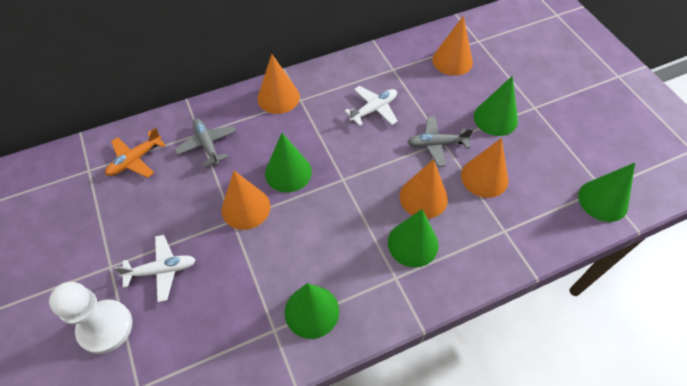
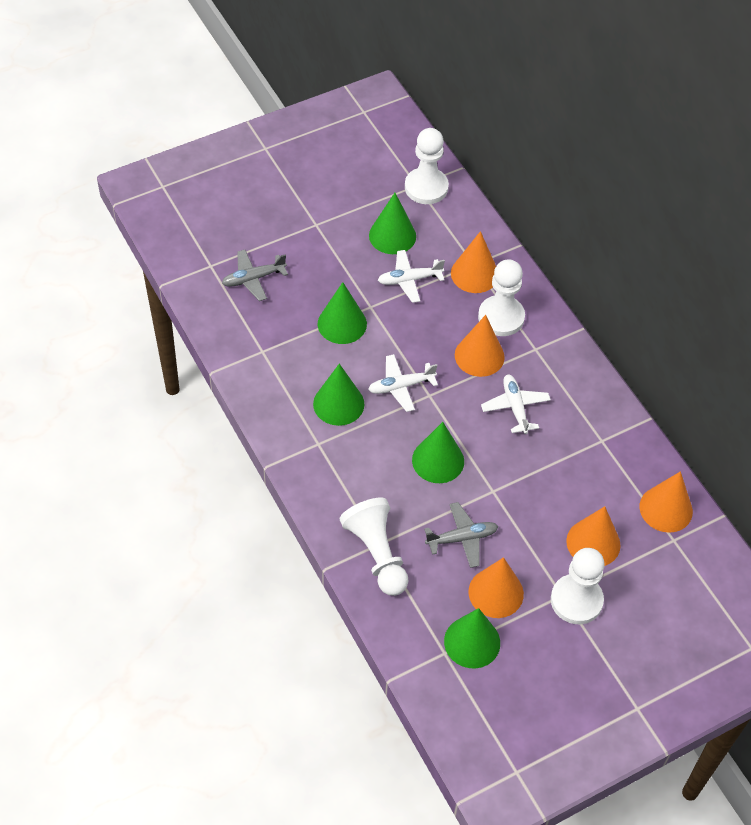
orange plane: [105,127,166,178] = 1 -> none = 0
white pawn: [49,282,132,354] = 1 -> [339,498,409,596] [405,128,449,204] [478,259,525,336] [551,548,605,624] = 4
white plane: [114,235,195,302] [345,86,398,126] = 2 -> [368,354,438,412] [378,250,445,303] [481,375,551,434] = 3

